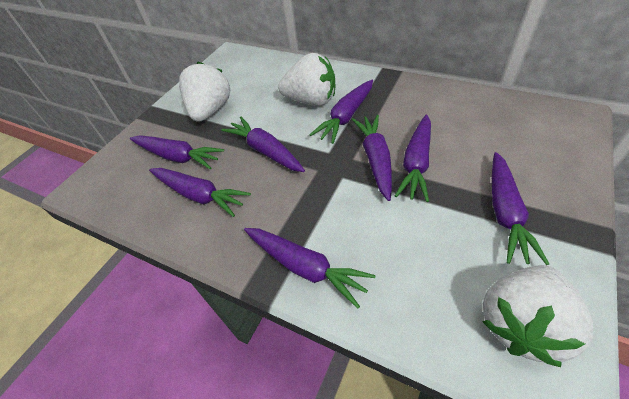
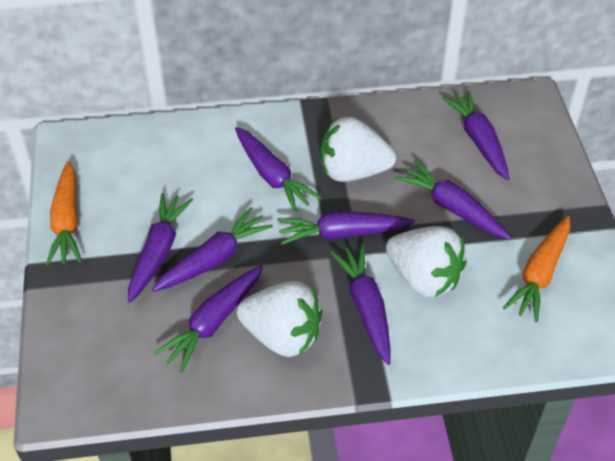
orange carrot: none = 0 -> [46,161,82,266] [503,216,570,322] = 2

